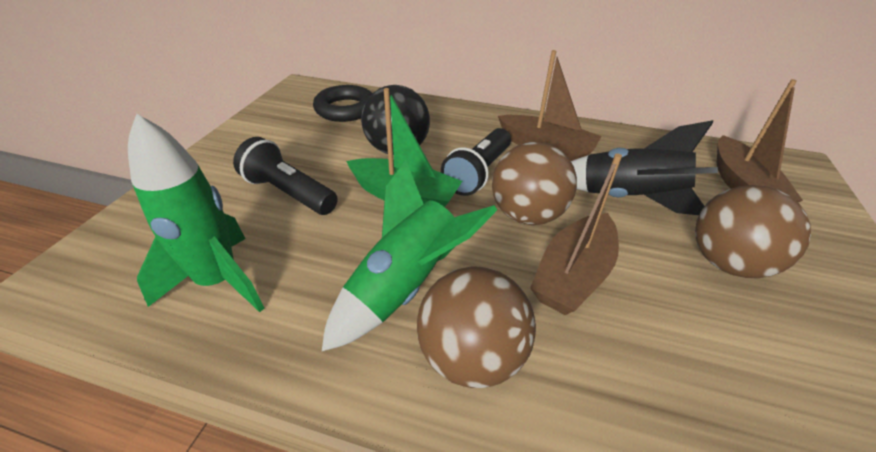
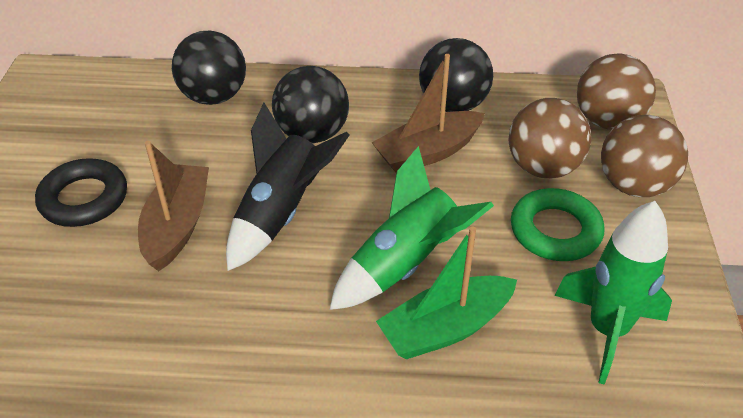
black ball: [361,85,430,155] = 1 -> [172,31,246,105] [272,66,349,143] [419,38,493,112] = 3
black flashlight: [233,137,338,215] [441,128,511,196] = 2 -> none = 0
brown boat: [498,50,602,161] [530,153,622,315] [717,79,803,202] = 3 -> [138,141,209,271] [372,54,485,173] = 2
green ring: none = 0 -> [511,188,604,261] = 1

